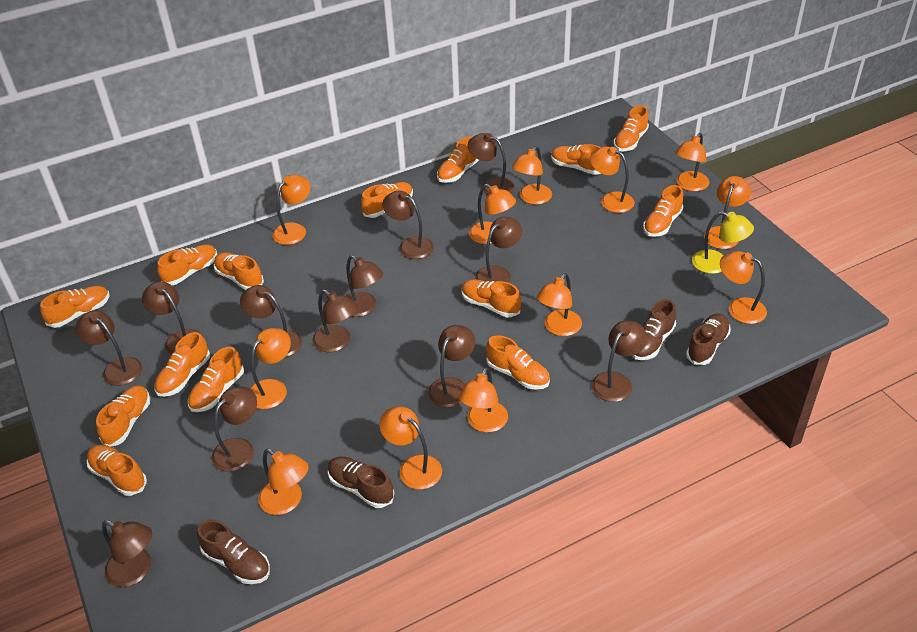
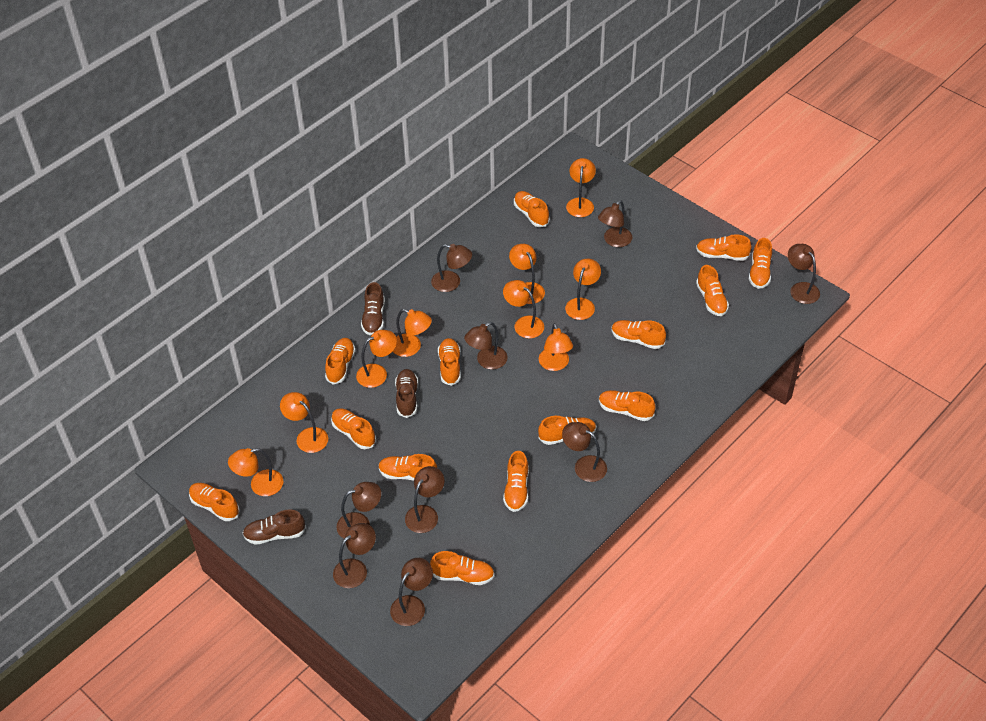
brown lamp: [75,310,142,386] [102,520,152,587] [142,282,202,354] [212,387,257,472] [240,285,302,357] [313,290,358,352] [346,255,383,317] [382,190,434,259] [428,325,475,408] [468,133,515,195] [475,217,522,283] [592,320,647,402] = 12 -> [333,523,376,588] [336,482,381,539] [390,558,433,626] [405,466,445,533] [431,244,472,292] [464,322,508,370] [562,422,607,482] [598,200,632,247] [788,244,820,304] = 9
brown shoe: [197,519,270,584] [328,457,394,508] [632,299,676,360] [686,313,731,365] = 4 -> [243,509,306,545] [361,282,385,336] [395,369,418,418] = 3
orange lamp: [250,328,291,409] [258,449,309,515] [272,175,311,245] [379,406,442,490] [459,367,508,432] [469,184,516,244] [512,146,552,205] [537,273,582,336] [590,147,635,213] [675,133,709,192] [704,176,751,249] [720,251,767,324] = 12 -> [228,448,283,496] [280,392,328,453] [356,330,397,388] [393,309,432,357] [503,280,544,338] [509,244,545,304] [539,323,573,371] [565,259,601,320] [566,158,596,217] = 9
yellow lamp: [692,211,754,274] = 1 -> none = 0

